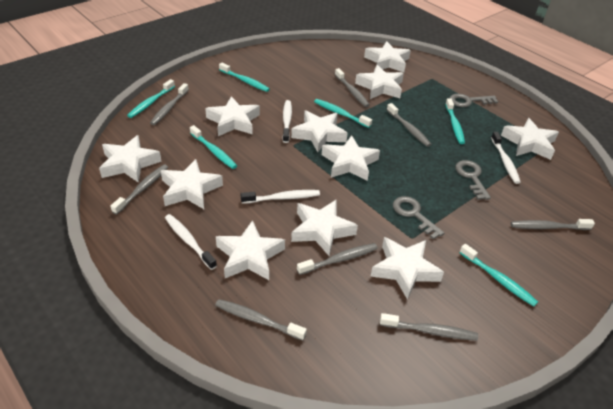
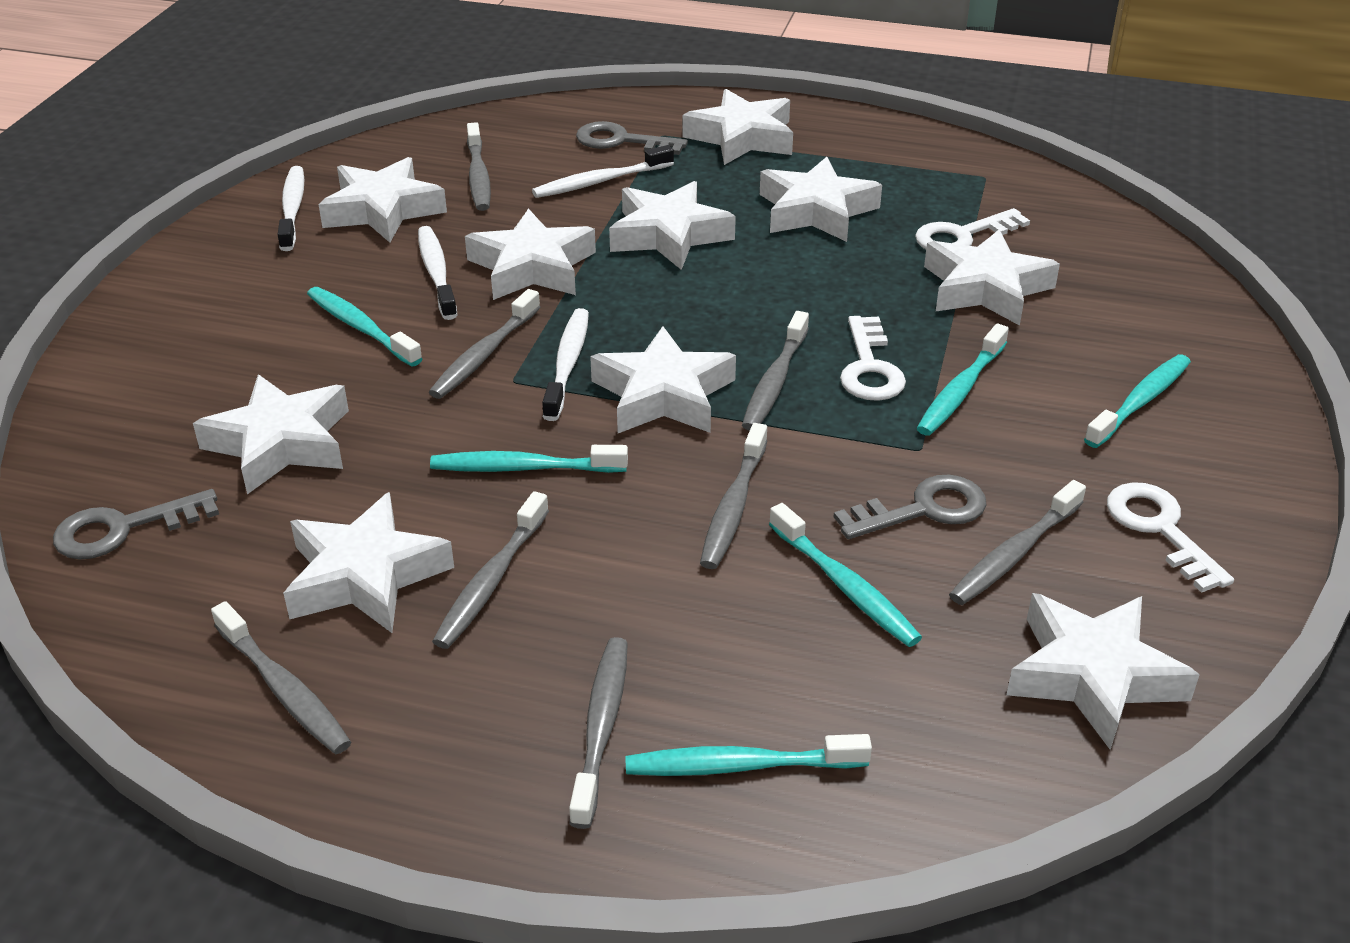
white key: none = 0 -> [840,316,906,401] [915,208,1030,249] [1107,482,1234,593] = 3
white star: [99,135,162,183] [161,159,223,209] [205,96,260,136] [216,220,285,280] [291,110,348,152] [291,199,358,256] [322,135,380,181] [355,65,404,99] [364,41,411,72] [370,237,444,300] [501,118,559,160] = 11 -> [193,374,349,494] [283,492,454,633] [318,157,447,243] [465,208,596,300] [590,326,736,433] [609,181,736,270] [683,89,793,165] [760,157,882,242] [924,229,1060,326] [1006,593,1200,750] = 10

